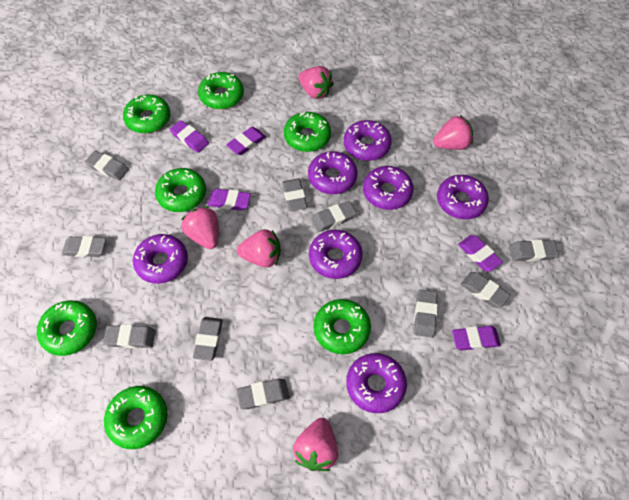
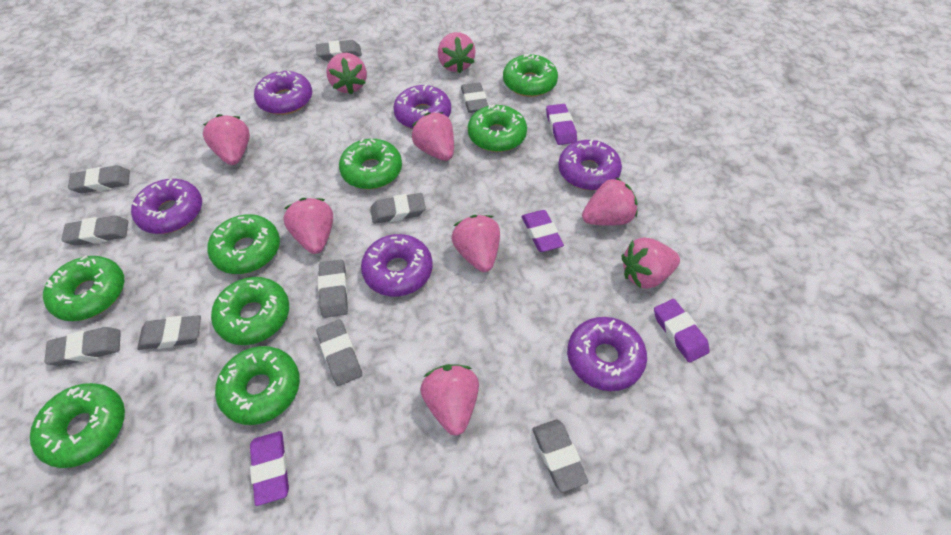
green donut: [37,300,97,356] [104,386,168,449] [123,95,170,133] [155,168,206,212] [198,72,244,109] [284,112,331,152] [313,299,371,354] = 7 -> [30,383,125,468] [43,255,124,321] [208,214,280,274] [211,277,289,345] [215,346,300,425] [339,138,402,189] [468,104,527,152] [503,54,558,97] = 8
pink strawberry: [181,206,218,249] [237,229,281,267] [293,418,338,471] [299,66,334,99] [433,115,473,150] = 5 -> [203,114,250,165] [284,198,333,254] [326,53,367,95] [411,112,454,161] [420,364,479,436] [438,32,476,73] [451,215,500,272] [582,178,638,226] [621,238,680,289] = 9
purple donut: [133,234,188,284] [308,151,357,194] [309,230,363,279] [344,120,392,161] [346,353,407,413] [363,166,414,210] [437,175,489,219] = 7 -> [131,179,202,234] [254,69,312,115] [361,234,433,296] [393,84,451,129] [558,139,622,190] [567,317,647,391] = 6
purple eraser: [170,120,209,153] [208,189,251,211] [226,127,266,155] [452,326,501,351] [458,235,503,272] = 5 -> [250,431,289,506] [522,210,564,252] [546,104,577,145] [654,299,710,363] = 4

